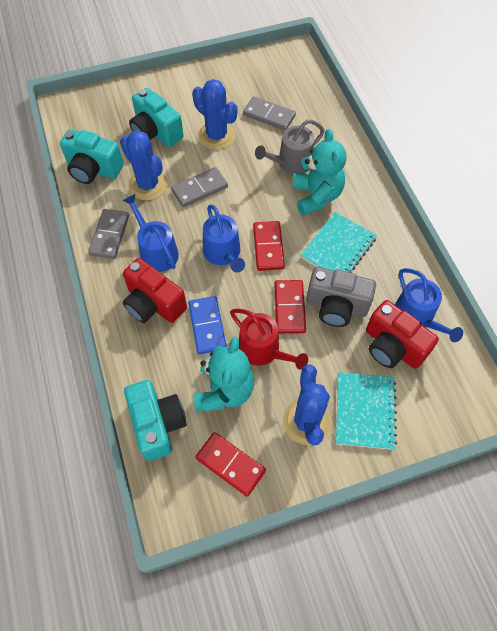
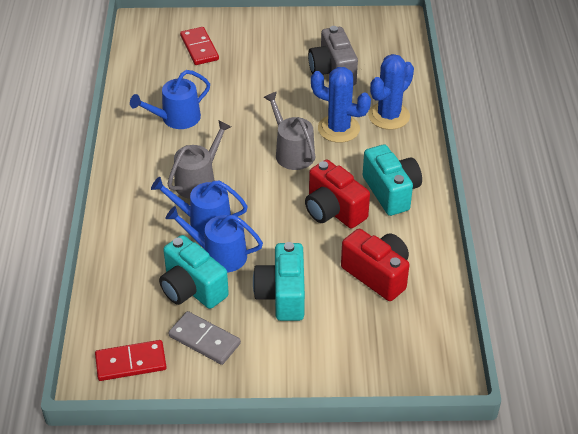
blue cactus: [120,130,168,200] [192,79,237,150] [283,365,331,445] = 3 -> [311,67,371,143] [368,54,414,130] = 2
blue domino: [188,296,227,354] = 1 -> none = 0
grey domino: [88,209,129,259] [171,167,228,208] [243,96,296,131] = 3 -> [168,311,241,365] = 1
grey watering can: [255,120,325,174] = 1 -> [167,120,231,199] [263,92,316,170] = 2
red domino: [195,432,266,497] [253,221,285,271] [274,280,306,334] = 3 -> [95,340,167,381] [180,27,219,65] = 2
red watering can: [230,309,308,370] = 1 -> none = 0
turquoise notebook: [300,212,377,272] [336,372,397,450] = 2 -> none = 0
turquoise teddy bear: [194,337,254,412] [293,129,347,216] = 2 -> none = 0

